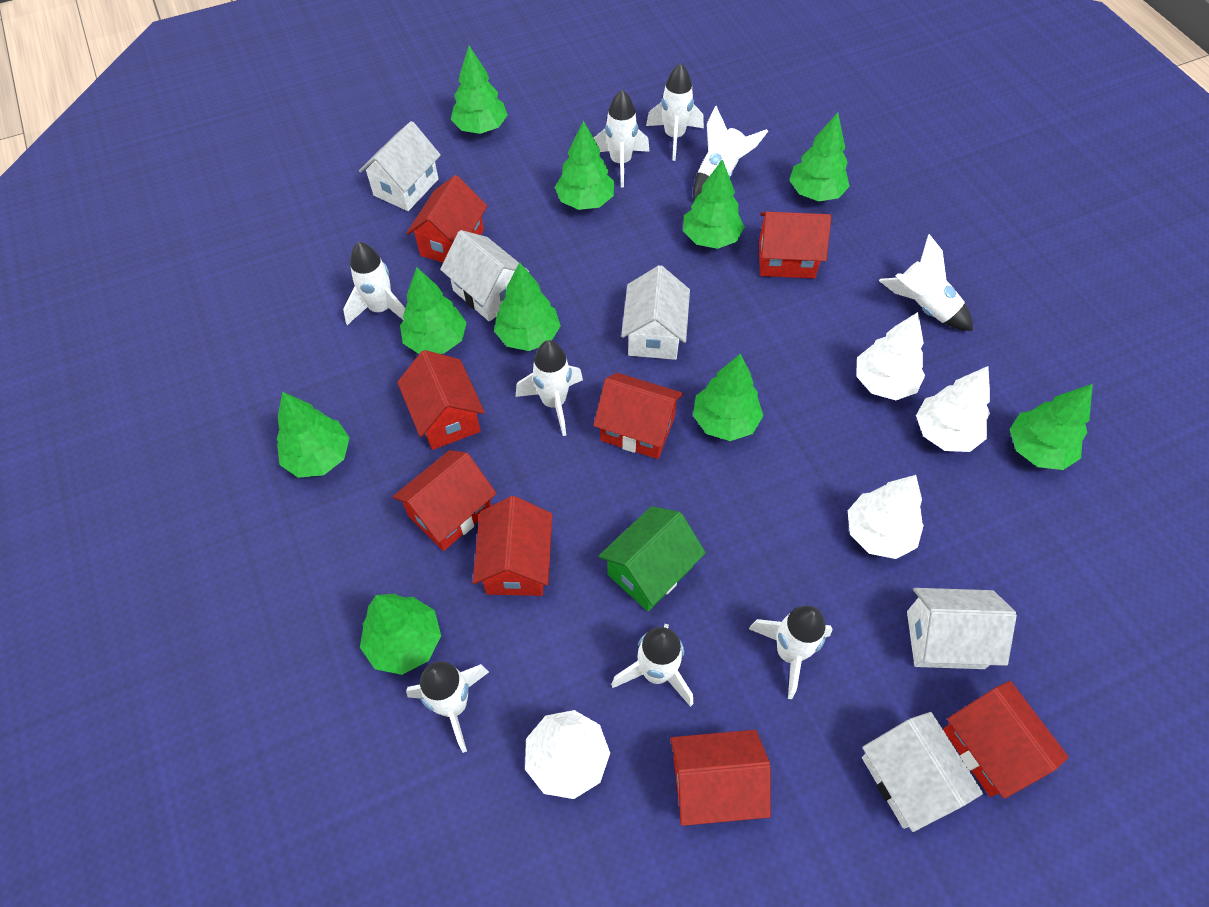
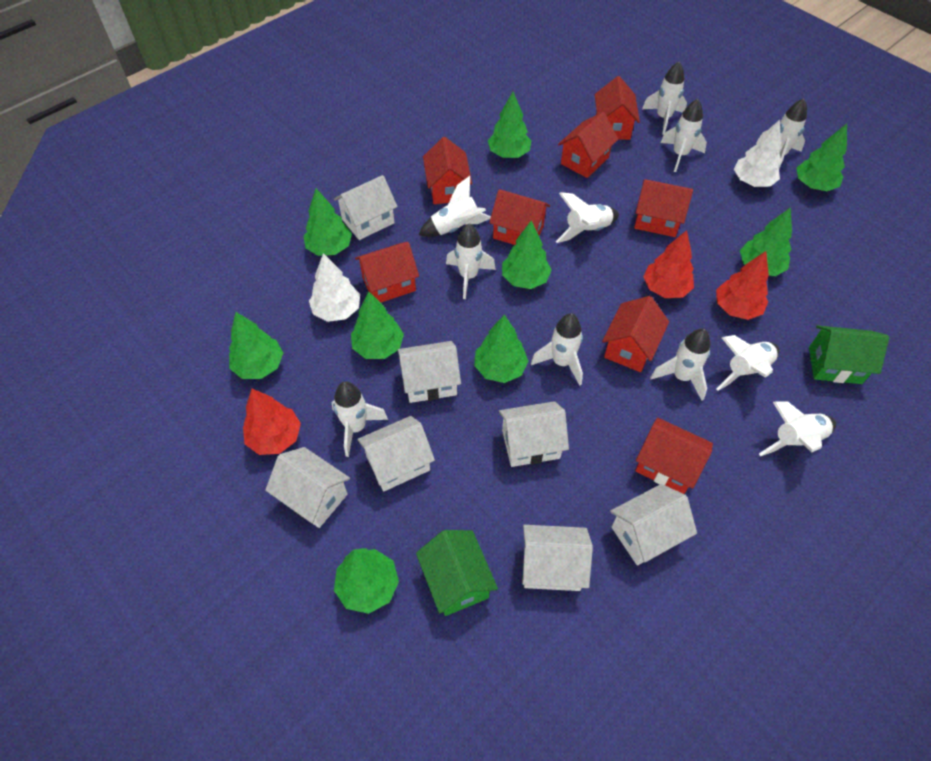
green house: [598,506,706,611] = 1 -> [416,530,498,616] [809,325,889,384] = 2
green tree: [277,392,349,478] [360,594,441,675] [400,267,467,354] [451,46,508,134] [494,262,561,351] [555,121,614,210] [683,159,744,249] [693,354,763,441] [789,113,850,201] [1009,384,1093,470] = 10 -> [229,312,283,379] [303,188,352,256] [334,548,399,614] [351,292,404,359] [474,315,529,383] [488,92,532,158] [502,220,552,289] [740,208,792,276] [796,124,847,191] = 9
red tree: none = 0 -> [243,389,301,455] [643,230,694,298] [716,251,769,320] = 3
white house: [359,121,441,211] [440,230,529,321] [621,265,690,360] [862,712,983,832] [907,588,1017,669] = 5 -> [265,447,350,528] [334,175,397,240] [357,416,435,491] [398,341,461,403] [499,401,569,467] [522,525,593,591] [610,484,697,565] = 7
white rocket: [343,242,405,325] [406,661,489,753] [515,340,583,436] [594,89,650,187] [611,624,693,707] [646,63,704,161] [693,106,768,201] [749,606,833,699] [879,234,973,331] = 9 -> [331,381,388,457] [419,176,491,237] [446,224,496,299] [531,313,583,386] [556,192,619,243] [642,62,687,135] [650,329,710,401] [661,99,707,172] [716,335,780,391] [759,402,836,456] [761,98,807,168] = 11
white tree: [525,710,610,799] [848,475,924,559] [856,312,925,400] [916,366,990,452] = 4 -> [309,253,360,322] [734,120,781,187] = 2

